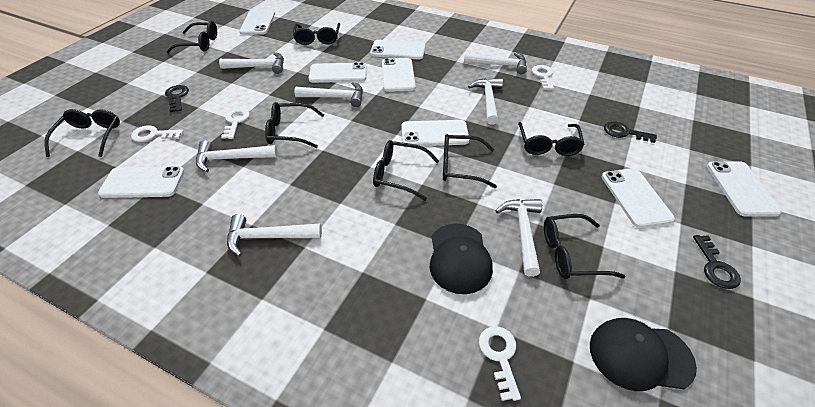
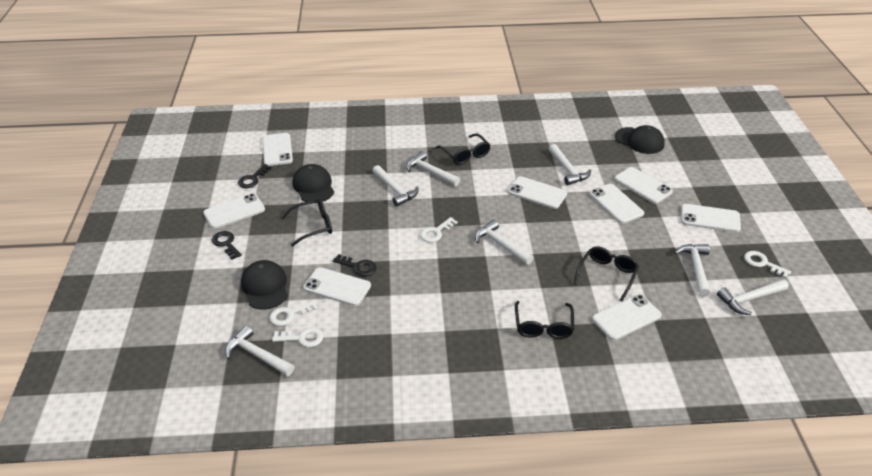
black cap: [430,223,493,294] [590,318,697,391] = 2 -> [241,260,288,310] [292,164,334,203] [615,125,665,154] = 3
black glasses: [44,109,120,157] [166,21,217,53] [265,102,324,148] [293,23,340,45] [373,140,439,201] [443,134,497,188] [518,122,585,156] [544,214,626,279] = 8 -> [281,198,332,247] [436,133,490,165] [515,301,574,339] [574,246,639,302] = 4

